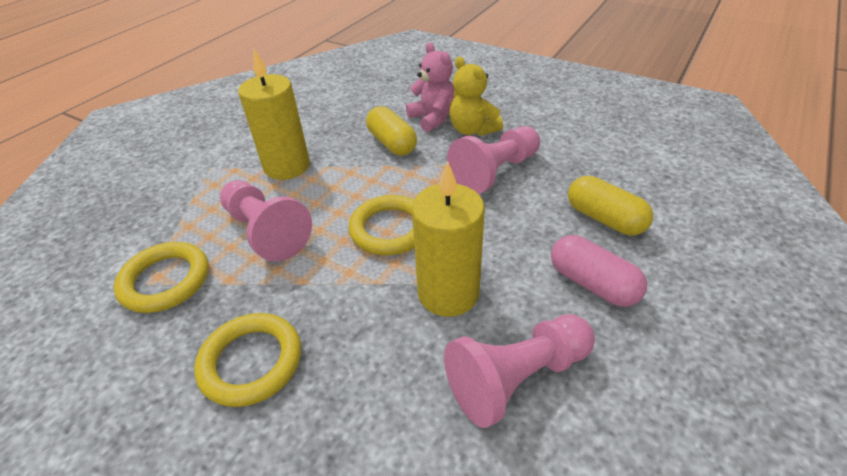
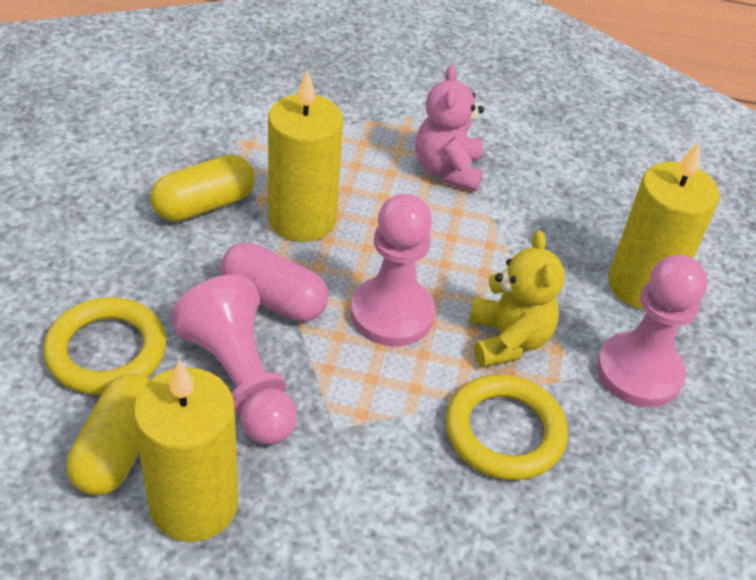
yellow candle: [238,49,310,180] [412,161,485,317] = 2 -> [133,360,239,542] [268,70,343,242] [608,142,720,310] = 3
yellow ring: [114,242,209,313] [194,313,301,407] [348,195,415,255] = 3 -> [43,297,166,395] [445,374,568,480] = 2

